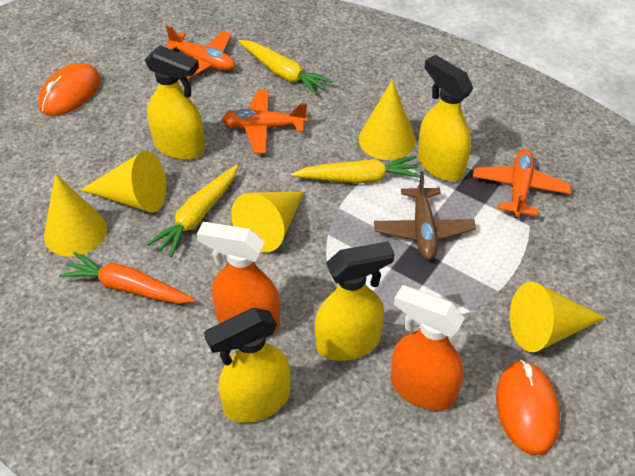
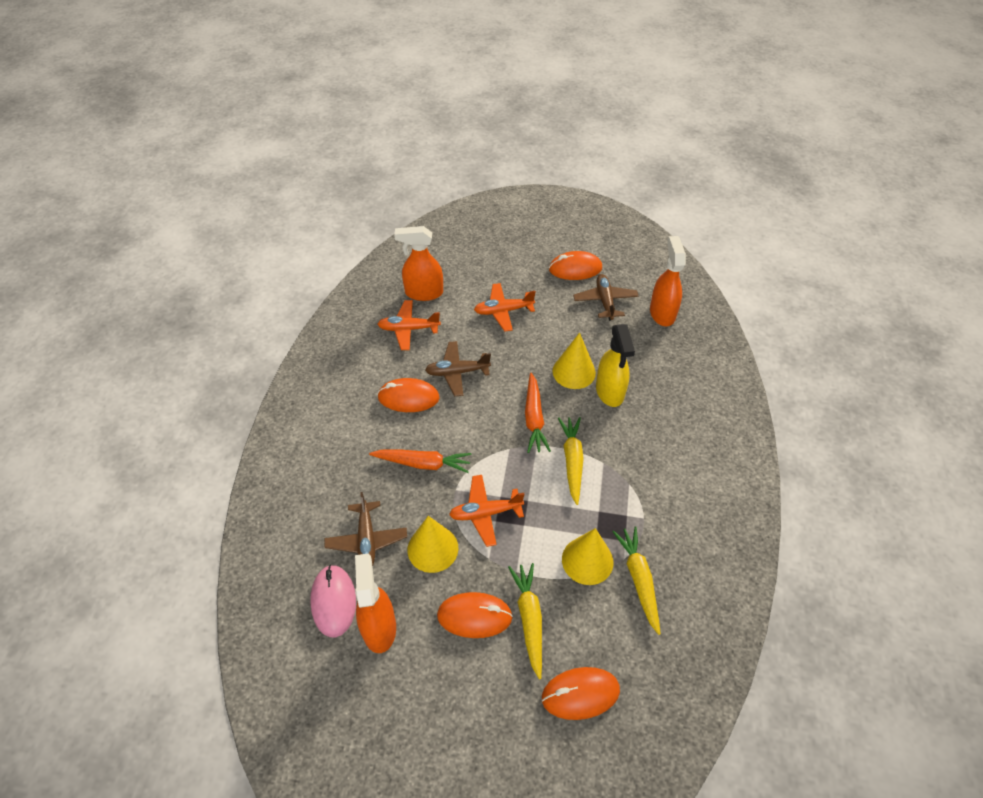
brown plane: [374,171,476,260] = 1 -> [324,492,407,567] [425,341,491,396] [573,274,639,321] = 3
orange carrot: [59,252,196,304] = 1 -> [369,449,471,473] [525,373,551,453] = 2
orange mouse: [38,63,101,116] [496,360,560,455] = 2 -> [377,378,439,412] [437,592,513,638] [542,667,620,720] [549,251,602,280] = 4
orange spray bottle: [197,222,280,334] [391,285,465,411] = 2 -> [355,553,396,653] [394,226,443,301] [650,236,686,326] = 3
pink mouse: none = 0 -> [310,565,356,637] = 1
yellow cone: [44,174,107,257] [81,151,166,213] [231,192,304,252] [359,80,415,160] [510,282,606,352] = 5 -> [407,516,458,573] [552,333,596,389] [562,528,613,585] = 3
yellow spray bottle: [145,45,205,160] [204,308,291,423] [315,241,395,361] [418,55,473,181] = 4 -> [596,324,635,407] = 1

